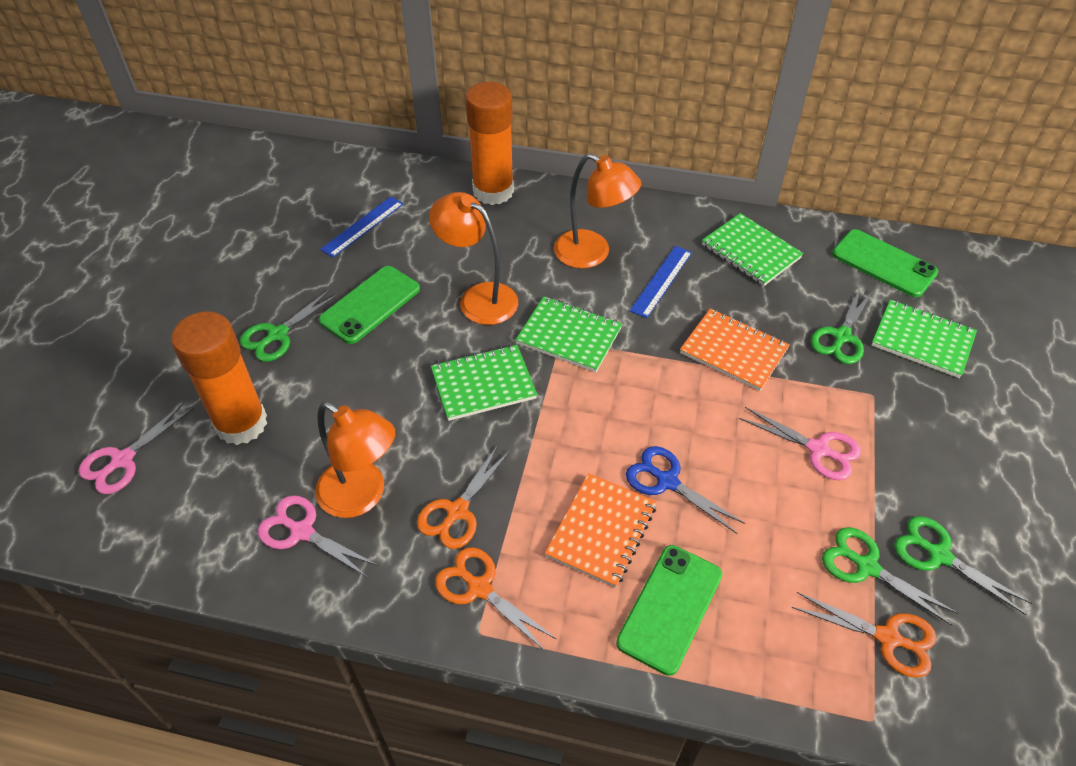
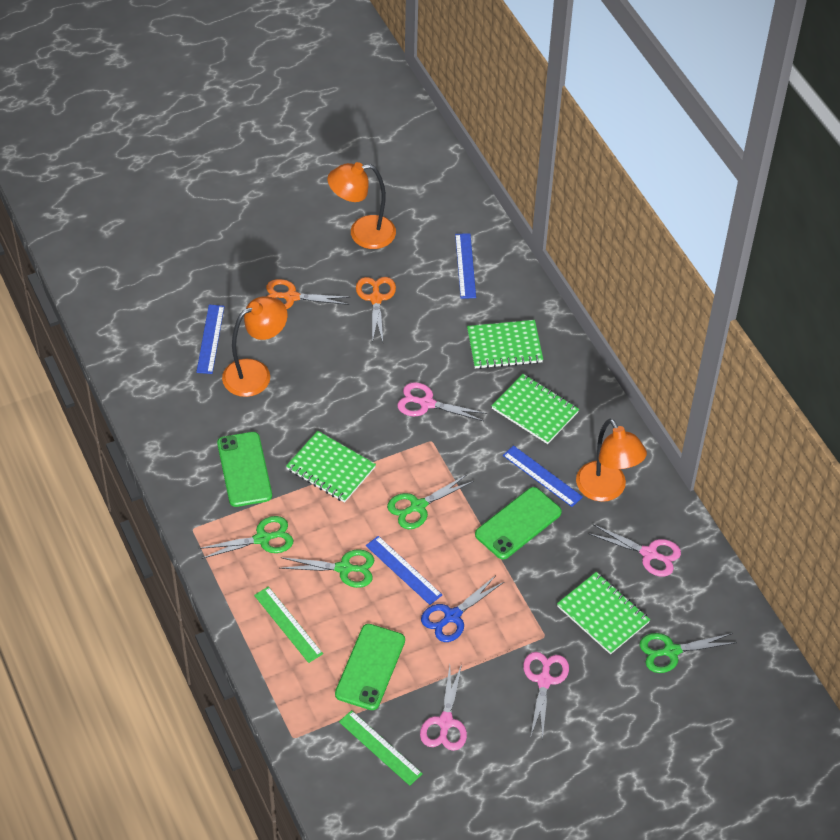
blue ruler: [320,196,404,258] [630,246,692,318] = 2 -> [196,305,225,374] [366,536,442,605] [455,233,476,299] [503,445,583,507] = 4
green ruler: none = 0 -> [254,586,323,663] [339,710,423,786] = 2
orange glue stick: [171,311,267,445] [465,82,514,205] = 2 -> none = 0
orange notebook: [545,473,657,588] [680,308,790,391] = 2 -> none = 0
orange scissors: [417,445,511,549] [435,547,556,651] [792,592,937,677] = 3 -> [266,279,350,309] [356,277,396,343] = 2
pink scissors: [79,402,194,494] [258,496,378,578] [739,407,861,480] = 3 -> [397,382,487,421] [420,664,467,751] [523,652,569,740] [588,524,681,577] = 4

